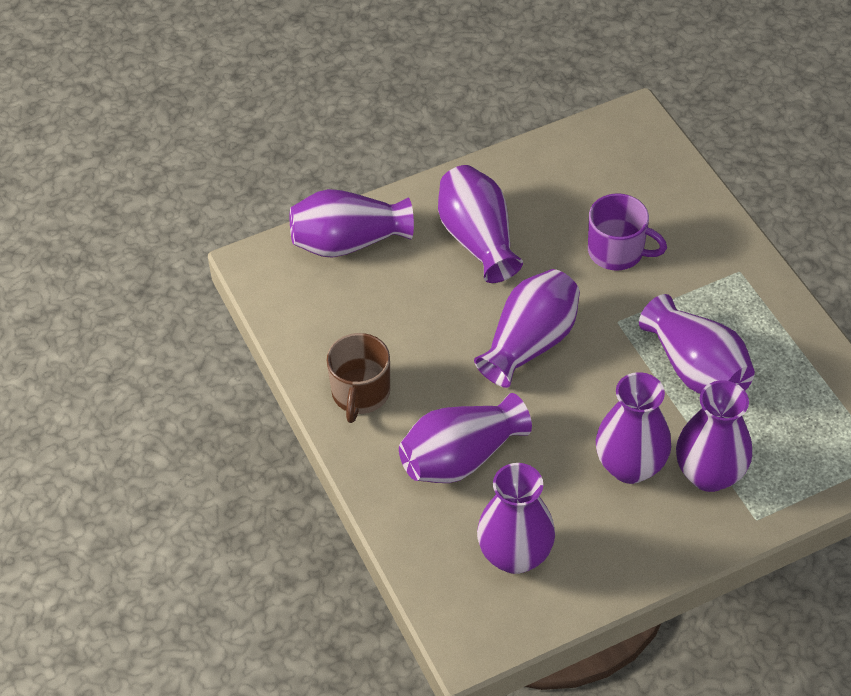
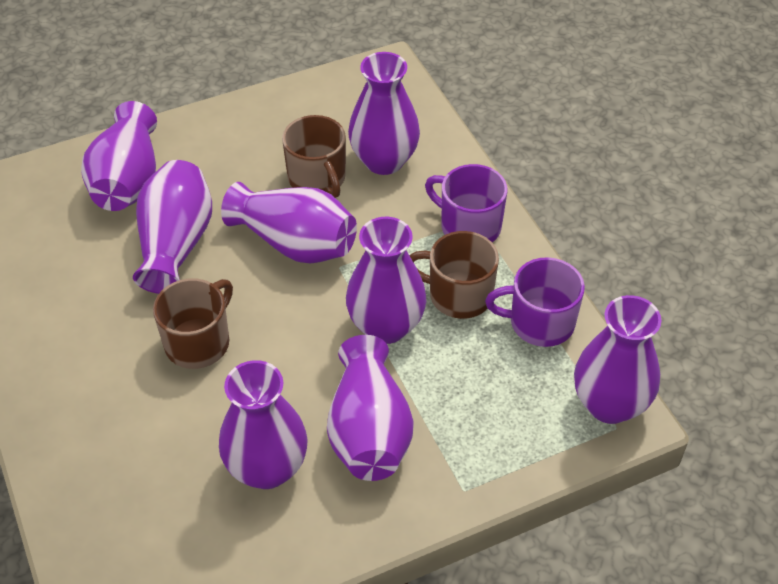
brown mug: [326,333,390,423] = 1 -> [153,278,233,369] [282,115,346,198] [409,231,499,319] = 3
purple mug: [588,193,667,271] = 1 -> [425,164,507,242] [485,257,585,347] = 2

